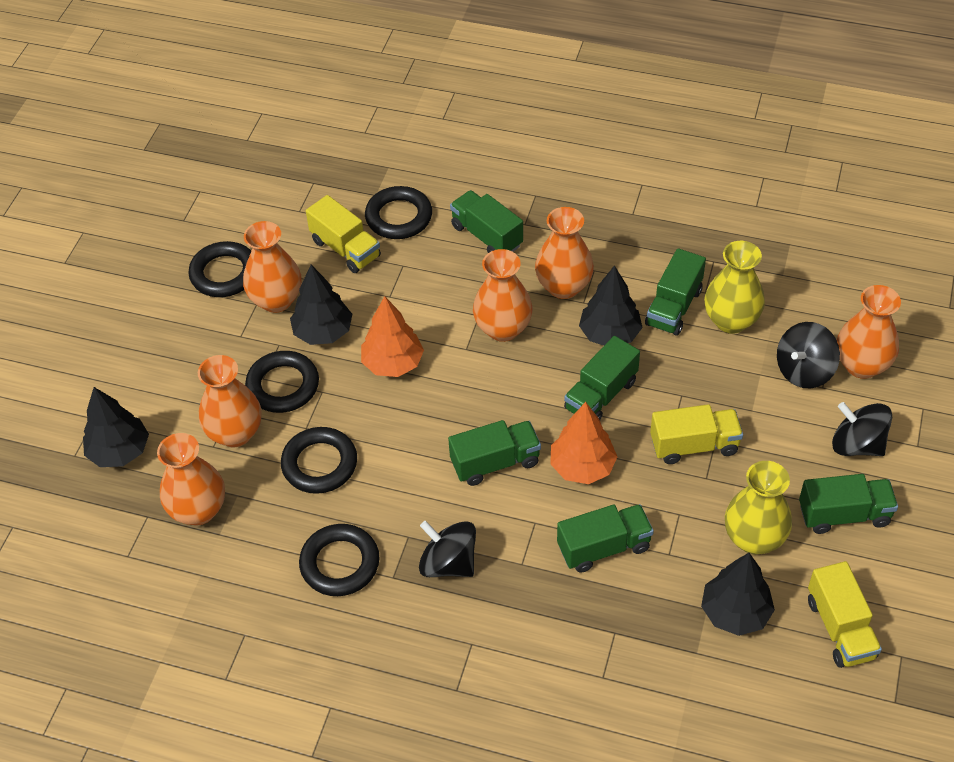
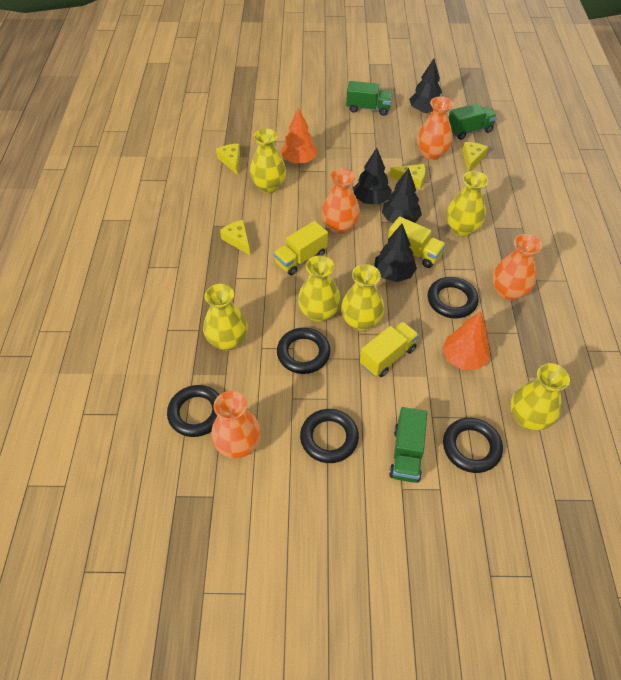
black spinning top: [419,521,476,577] [777,322,840,388] [832,402,892,456] = 3 -> none = 0
green truck: [448,420,541,486] [450,190,523,253] [557,504,654,573] [564,336,640,420] [645,248,706,336] [799,474,898,534] = 6 -> [346,81,392,116] [389,407,427,483] [449,104,497,140] = 3
orange vase: [157,433,225,526] [198,355,262,447] [243,221,302,313] [473,249,533,342] [535,207,594,299] [837,285,901,379] = 6 -> [211,391,261,458] [322,169,360,234] [417,97,453,160] [493,234,542,301] = 4
yellow cheese: none = 0 -> [216,144,240,175] [220,220,250,255] [389,164,426,189] [462,142,488,172] = 4
yellow vase: [704,241,765,334] [725,461,792,554] = 2 -> [203,284,248,351] [250,129,286,193] [298,255,341,322] [341,264,384,331] [446,171,488,237] [511,363,570,430] = 6

